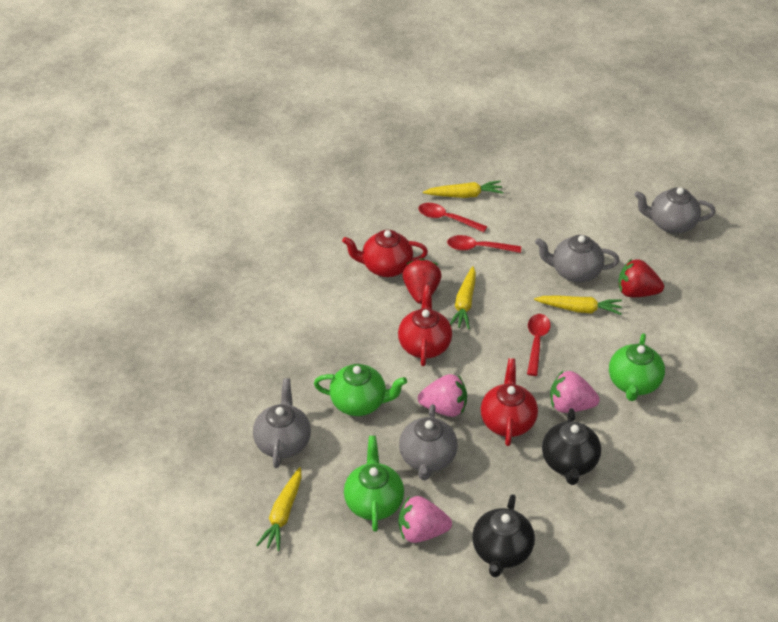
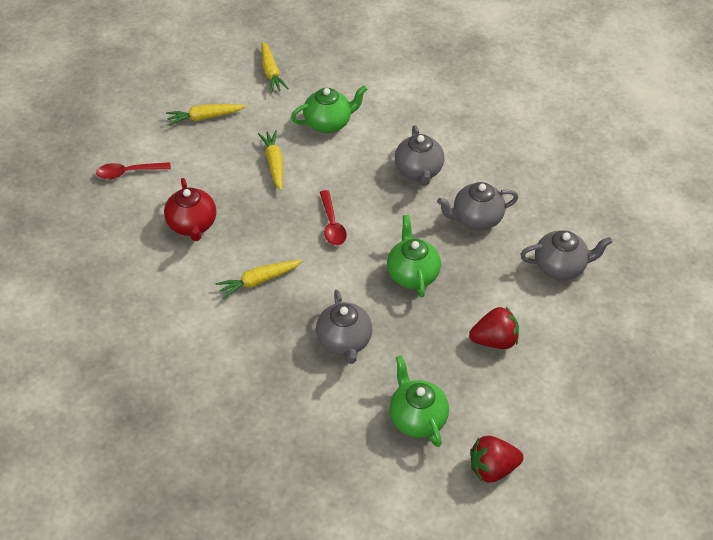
black teapot: [472,494,535,577] [542,408,601,485] = 2 -> none = 0
pink strawberry: [398,496,452,543] [418,374,467,417] [550,371,600,413] = 3 -> none = 0
red spoon: [418,203,487,232] [447,235,521,253] [527,314,551,376] = 3 -> [96,162,171,179] [320,190,347,245] = 2
red teapot: [342,230,428,277] [398,285,452,366] [481,358,538,446] = 3 -> [164,178,216,241] = 1

